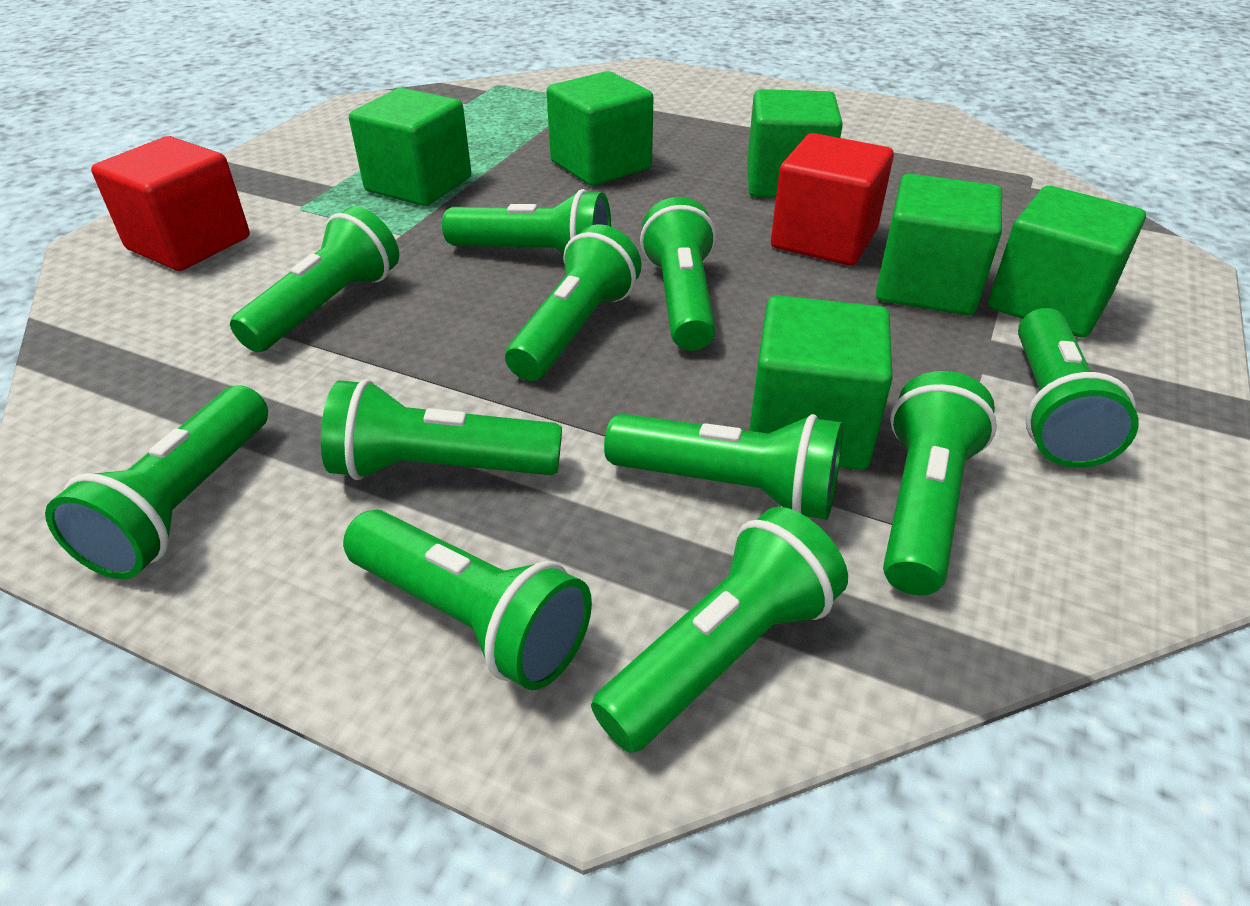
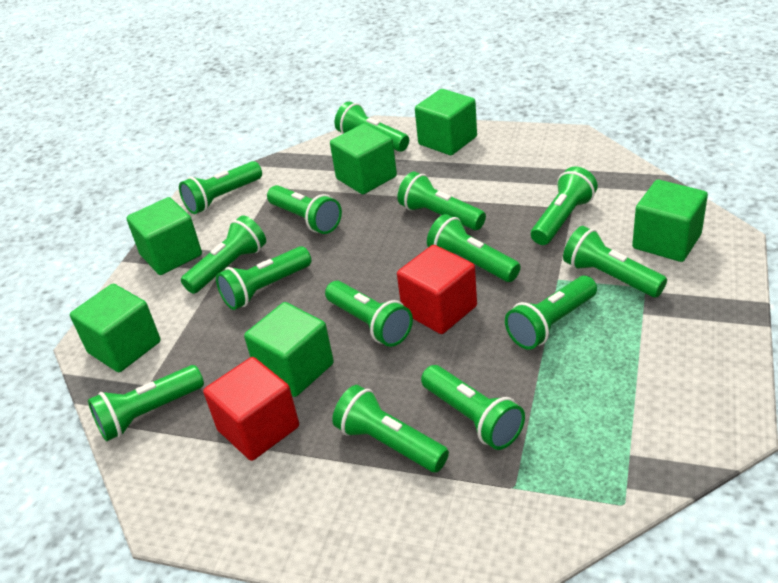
green flashlight: [45,385,268,579] [230,206,399,352] [321,379,562,480] [343,510,592,690] [442,189,611,254] [505,224,642,381] [591,507,848,753] [604,414,843,520] [640,197,716,351] [883,371,997,595] [1018,308,1139,468] = 11 -> [88,365,204,441] [179,161,262,214] [181,215,266,294] [216,246,311,310] [267,185,342,234] [325,281,413,347] [332,385,449,472] [335,102,409,152] [397,172,486,230] [421,365,525,450] [427,214,521,282] [505,276,597,350] [531,167,598,245] [563,226,667,297] = 14

